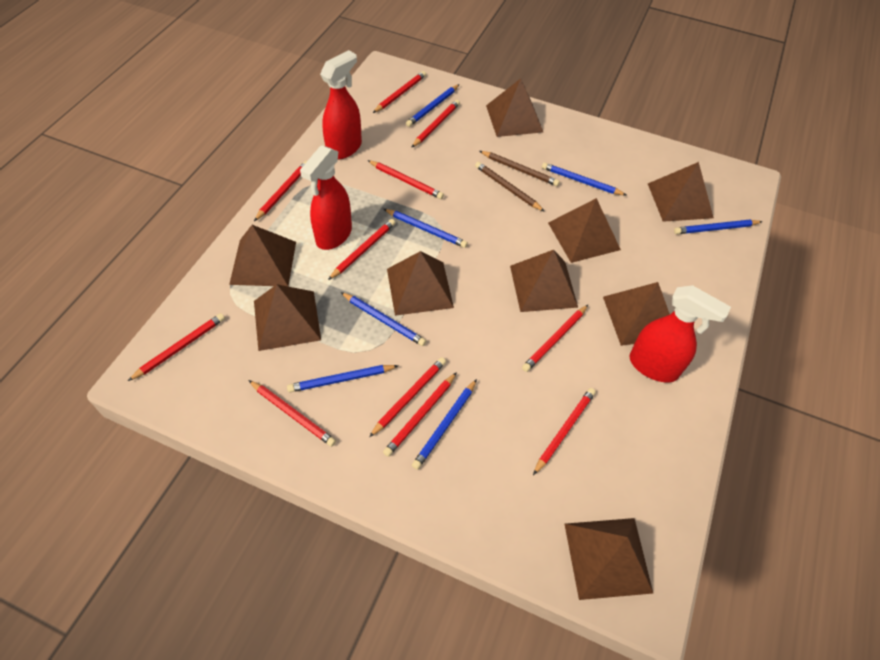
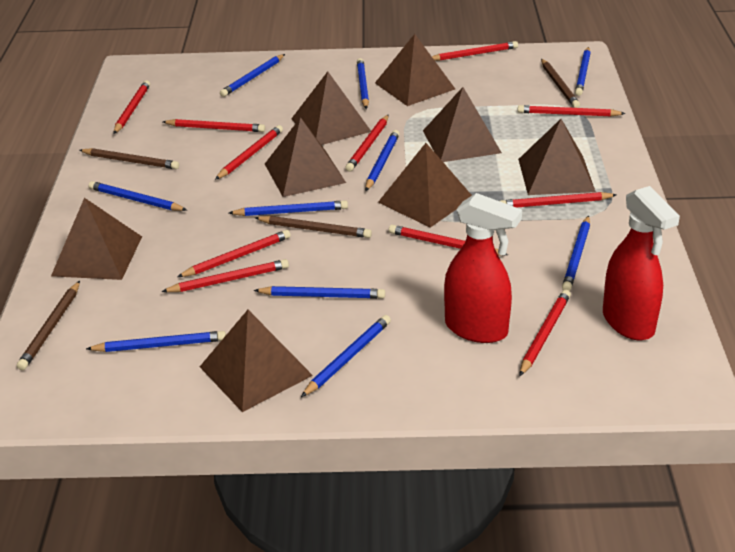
blue pencil: [287,365,398,392] [341,292,426,346] [384,209,468,248] [406,84,459,127] [412,379,477,470] [542,162,626,195] [674,220,763,234] = 7 -> [86,331,226,352] [88,181,187,211] [220,54,285,97] [229,200,348,216] [253,286,385,299] [301,315,391,397] [357,58,369,109] [365,130,400,191] [562,215,590,291] [575,47,591,96] = 10
brown pencil: [475,162,545,212] [480,151,560,186] = 2 -> [17,281,80,370] [79,148,179,169] [255,216,372,238] [541,59,580,108] = 4
brown pyramid: [229,225,296,286] [254,284,321,351] [387,251,454,316] [486,79,543,137] [510,250,578,312] [548,198,621,263] [565,518,653,600] [603,282,670,346] [648,162,714,222] = 9 -> [51,198,142,280] [200,310,313,412] [265,117,346,197] [291,72,371,145] [375,34,455,106] [378,143,472,228] [423,87,502,162] [518,119,596,195] = 8
red spray bottle: [300,145,352,250] [320,50,362,160] [630,285,731,383] = 3 -> [444,193,522,343] [603,186,680,340] = 2

